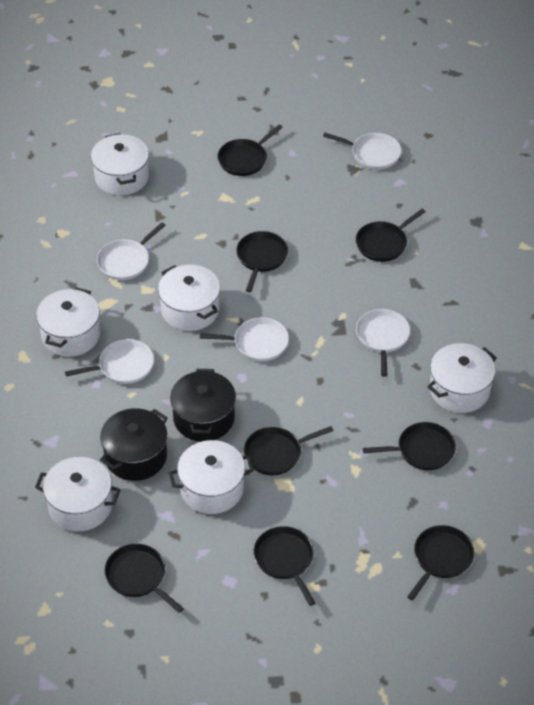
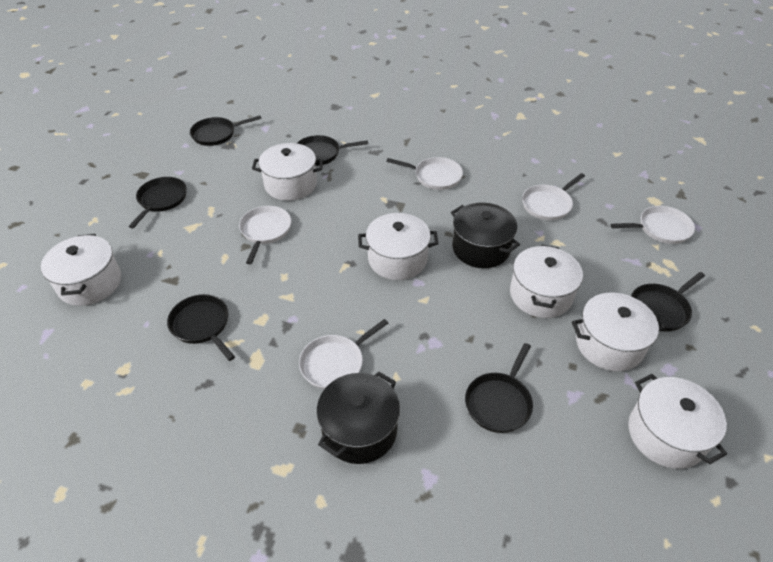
black pan: [104,544,184,613] [218,125,283,176] [236,231,288,292] [244,426,334,475] [253,526,315,606] [356,209,426,262] [363,422,456,470] [407,525,474,601] = 8 -> [129,177,187,229] [167,294,235,361] [190,116,261,146] [297,135,368,166] [465,343,533,433] [631,272,705,331] = 6

